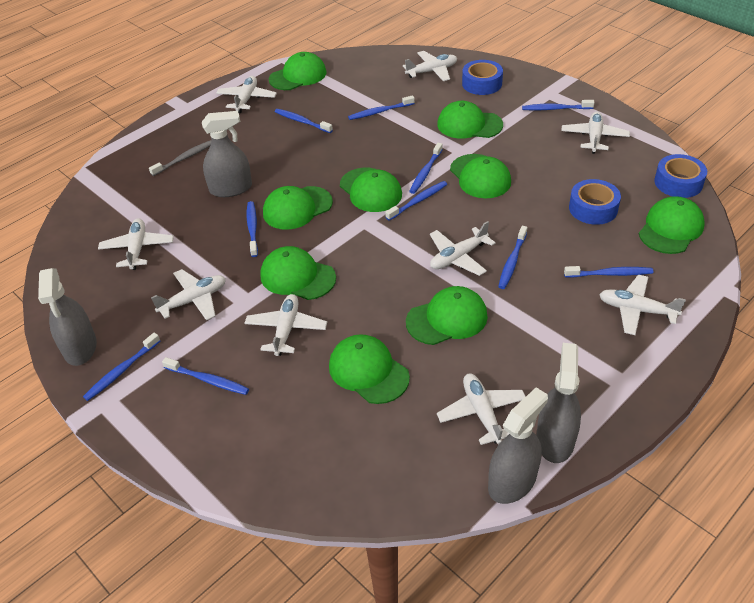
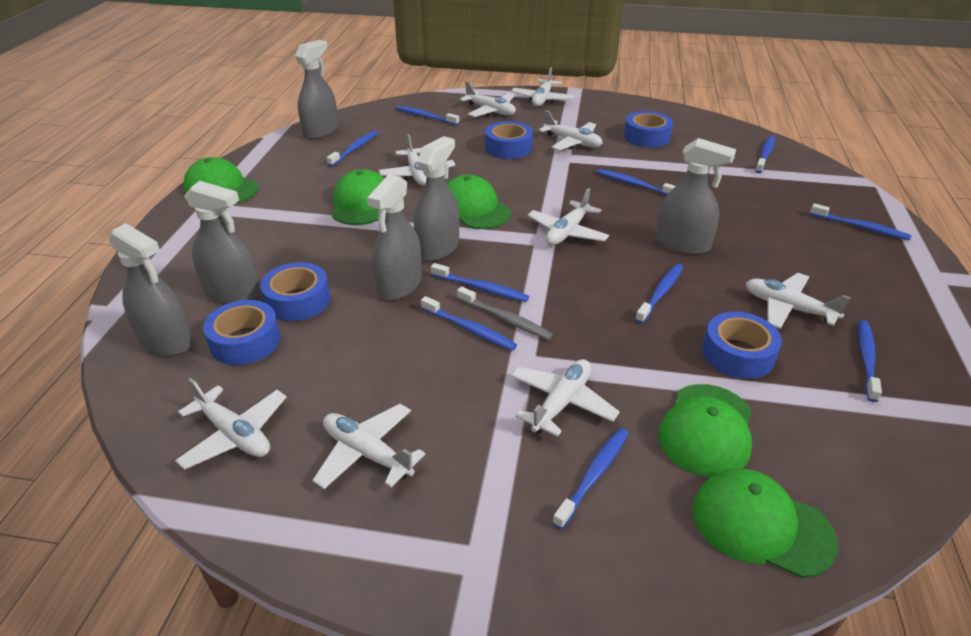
blue tape: [462,60,503,95] [569,179,621,225] [654,154,707,198] = 3 -> [203,300,280,365] [260,262,330,321] [485,121,533,159] [624,111,673,147] [702,312,782,379] = 5
green cap: [260,246,336,300] [263,186,333,230] [269,52,327,90] [329,334,410,404] [340,168,402,212] [406,286,488,345] [437,101,503,138] [450,154,511,198] [639,196,705,254] = 9 -> [183,157,259,204] [332,169,385,225] [447,175,511,229] [658,384,752,477] [692,469,838,578] = 5
grey spray bottle: [38,268,97,366] [202,111,252,197] [488,387,548,504] [536,343,581,463] = 4 -> [109,223,193,356] [184,181,260,304] [295,40,338,139] [367,174,422,301] [414,136,459,261] [656,138,736,255] = 6

